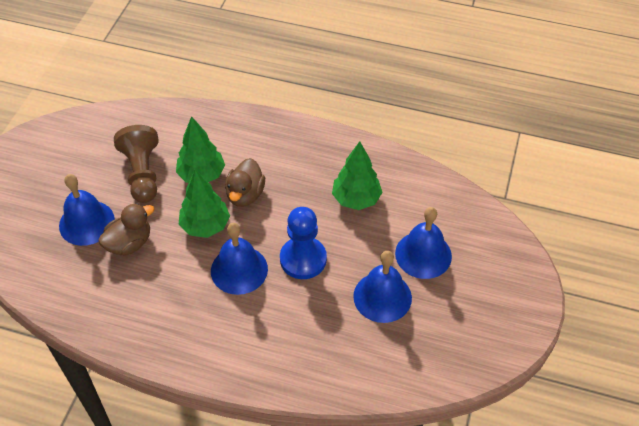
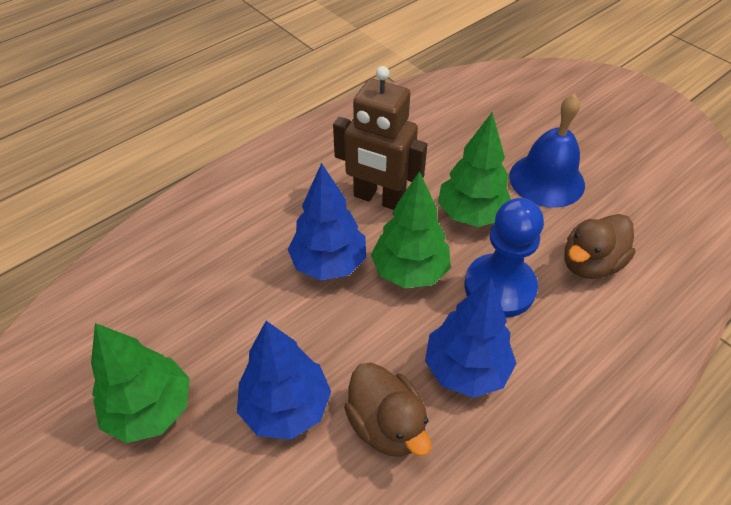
blue bell: [59,174,115,246] [211,223,268,295] [353,251,412,323] [395,207,452,279] = 4 -> [509,94,585,208] = 1
blue tree: none = 0 -> [237,321,331,440] [288,163,366,281] [425,278,517,398] = 3
brown pawn: [114,125,159,203] = 1 -> none = 0
brown robot: none = 0 -> [333,66,427,210] = 1

